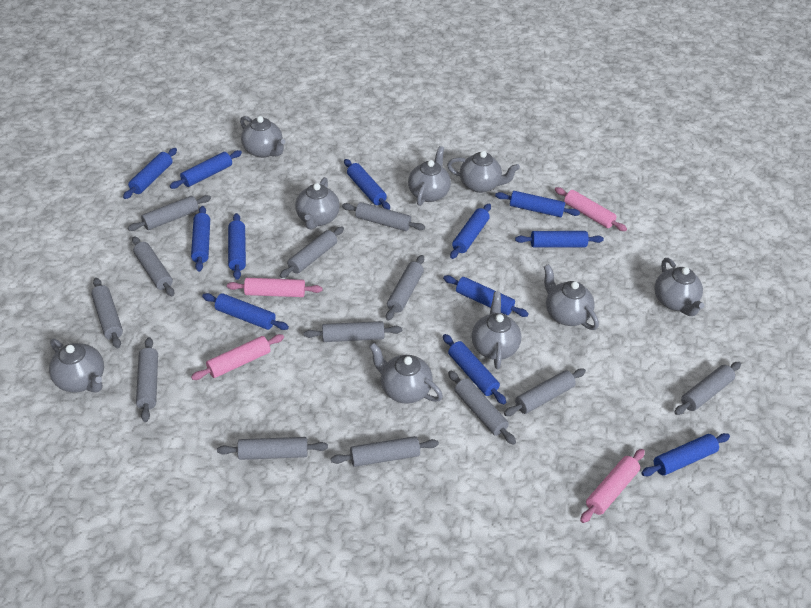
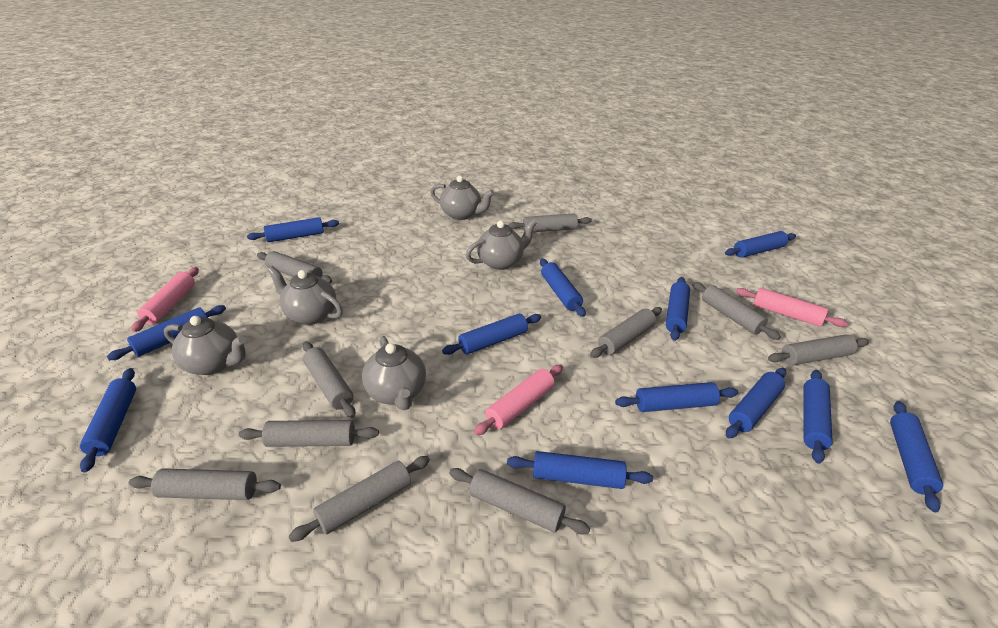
grey rolling pin: [91,278,123,349] [128,195,211,231] [132,236,174,296] [136,337,158,422] [217,437,328,460] [280,227,344,278] [304,321,402,342] [331,436,439,467] [342,202,425,231] [386,255,424,321] [448,370,516,445] [504,368,586,416] [674,362,741,415] = 13 -> [129,468,281,500] [239,420,379,447] [257,251,332,283] [289,456,430,542] [303,342,355,418] [449,468,590,535] [508,213,592,232] [590,307,662,358] [692,282,781,340] [768,334,869,366] = 10
grey teapot: [49,339,104,392] [240,116,285,158] [295,177,340,230] [369,343,443,404] [408,146,451,206] [447,151,520,193] [472,291,521,369] [544,264,599,330] [654,258,704,316] = 9 -> [164,316,246,375] [267,266,343,325] [362,336,426,410] [430,176,494,220] [466,220,537,270] = 5
pink rolling pin: [191,334,284,380] [227,278,322,297] [555,187,627,231] [580,449,645,523] = 4 -> [131,267,199,332] [474,365,563,436] [736,288,848,327] = 3

